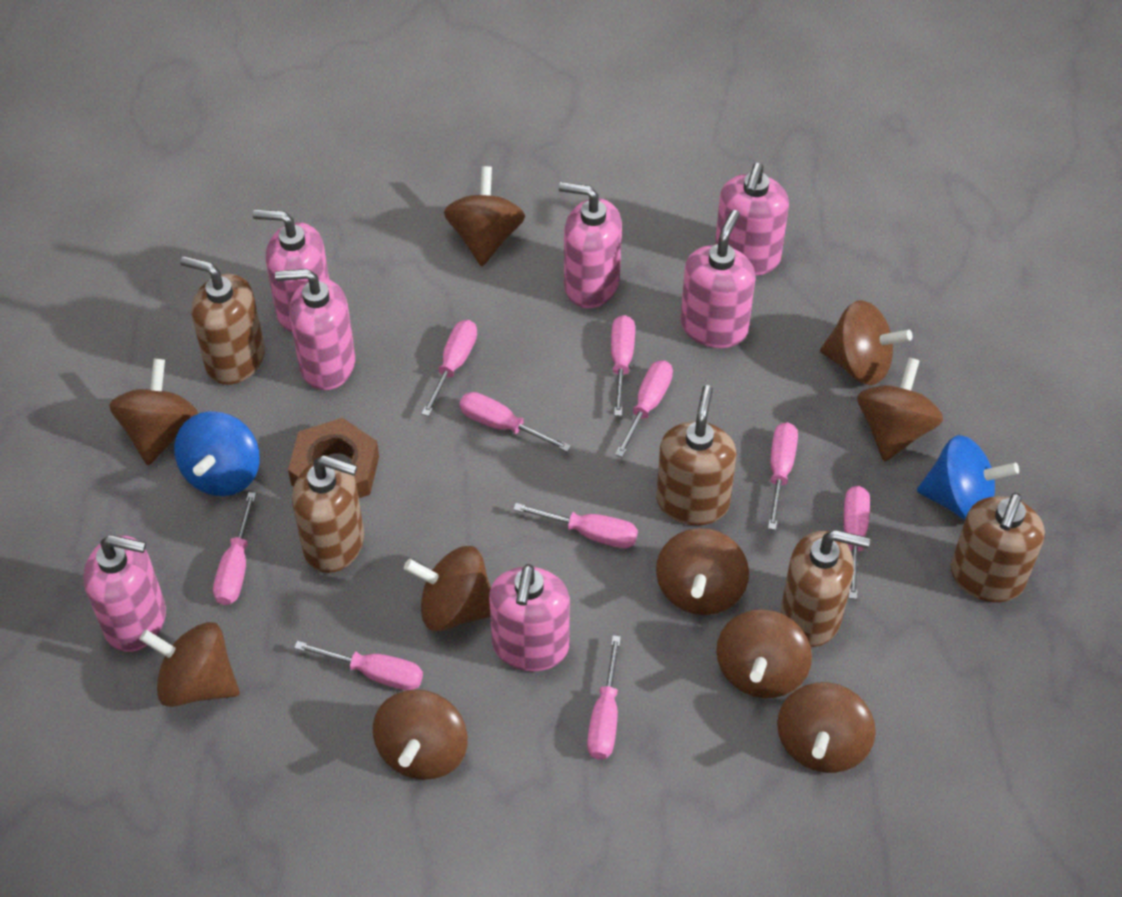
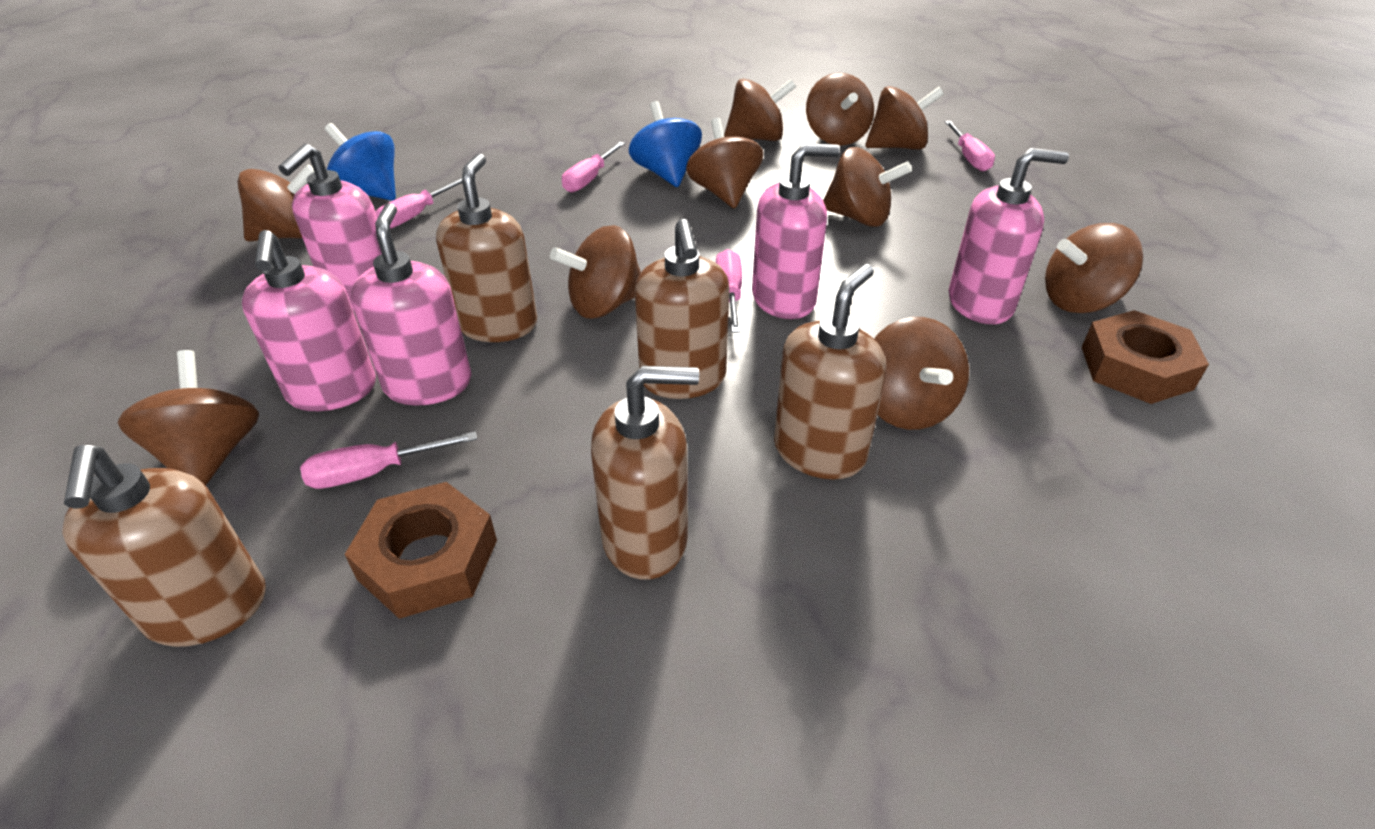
brown nut: [288,418,379,498] = 1 -> [345,482,497,619] [1082,310,1209,404] = 2
pink screwdriver: [213,492,256,605] [294,641,423,690] [422,320,477,416] [459,392,571,452] [513,503,638,548] [587,635,621,760] [611,315,635,416] [615,361,673,457] [768,422,798,530] [844,486,870,599] = 10 -> [300,431,477,489] [375,178,462,229] [562,142,625,193] [716,249,742,333] [945,121,995,172] = 5
pink soap dispenser: [84,535,166,652] [253,209,329,332] [275,269,355,390] [489,564,570,671] [559,182,622,308] [680,210,756,348] [715,163,789,276] = 7 -> [242,230,376,411] [278,144,382,310] [351,203,471,406] [752,144,840,319] [949,148,1069,324] = 5

